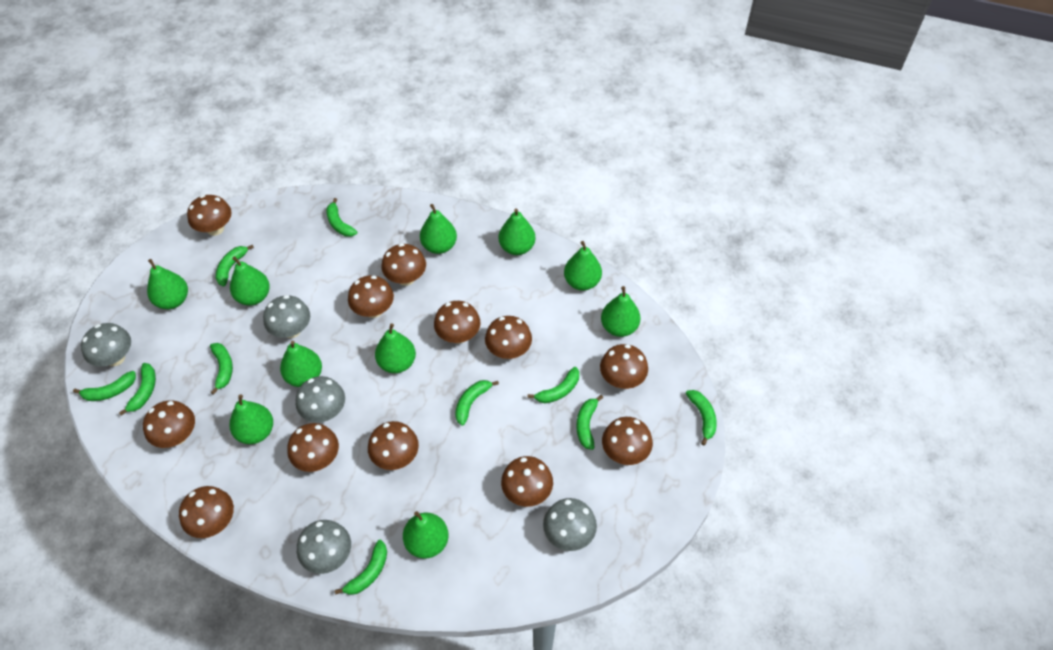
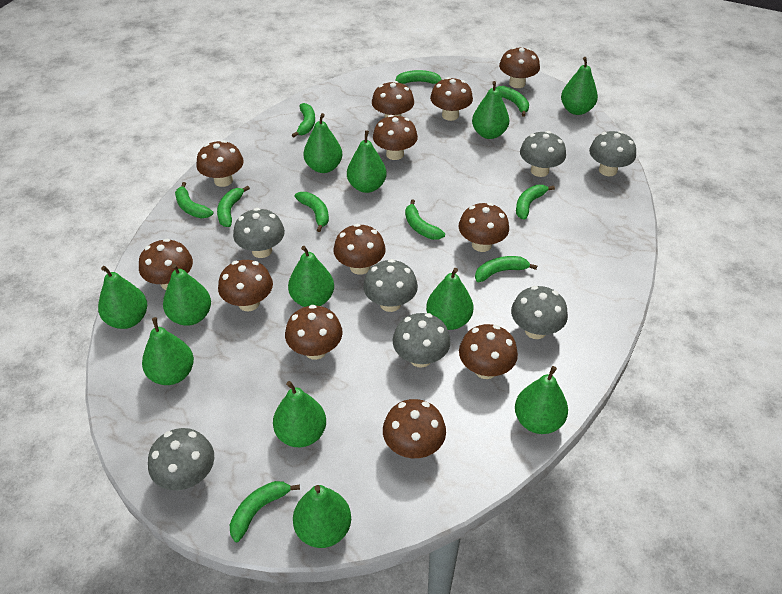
green pear: [147,259,188,309] [229,395,273,444] [230,256,270,306] [280,341,322,387] [375,323,416,373] [403,511,449,558] [420,204,457,254] [499,208,535,255] [564,241,602,291] [601,286,641,337] = 10 -> [98,266,147,329] [142,317,194,385] [163,264,211,326] [273,381,326,447] [288,246,334,307] [293,485,351,548] [303,113,343,173] [347,130,387,193] [426,268,473,330] [472,81,509,139] [515,366,568,434] [561,57,598,115] = 12
grey mushroom: [81,323,131,367] [263,295,310,338] [296,376,345,423] [297,520,351,574] [543,498,597,551] = 5 -> [148,428,214,490] [233,208,285,258] [363,259,418,312] [393,313,451,368] [511,286,568,339] [520,131,566,177] [589,131,636,176] = 7

